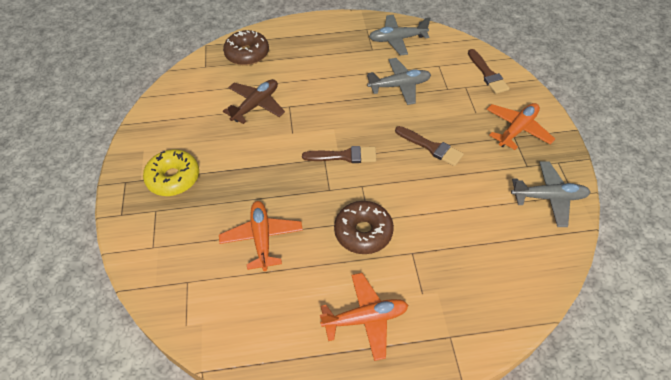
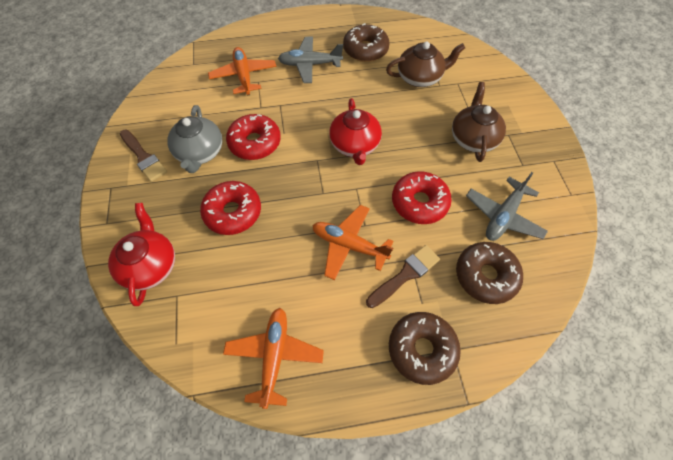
brown brush: [302,146,376,163] [395,126,464,166] [468,49,510,94] = 3 -> [120,130,167,182] [366,245,440,308] = 2
brown donut: [223,30,269,66] [334,201,394,254] = 2 -> [343,23,390,62] [389,312,461,385] [456,242,523,304] = 3
brown plane: [223,79,285,124] = 1 -> none = 0
brown teapot: none = 0 -> [386,42,465,87] [452,82,506,162] = 2
grey plane: [367,58,431,105] [369,15,431,55] [511,161,590,227] = 3 -> [278,37,343,83] [466,172,548,241] = 2
grey teapot: none = 0 -> [167,105,222,173] = 1
red donut: none = 0 -> [200,181,261,235] [226,114,281,160] [392,171,452,224] = 3
red teapot: none = 0 -> [108,203,175,306] [329,98,382,165] = 2
yellow donut: [143,149,199,196] = 1 -> none = 0

